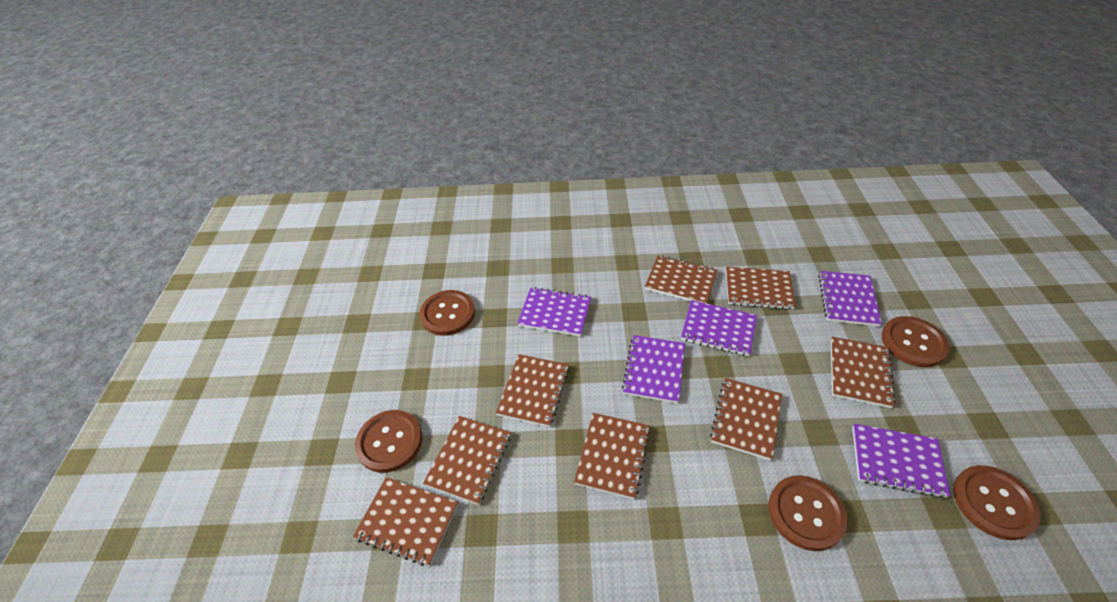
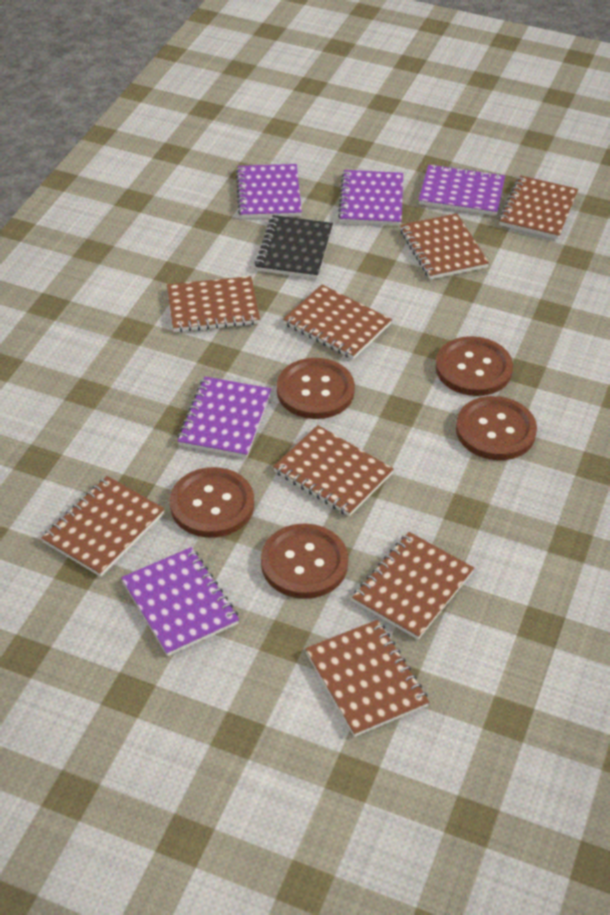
black notebook: none = 0 -> [255,215,333,279] = 1

